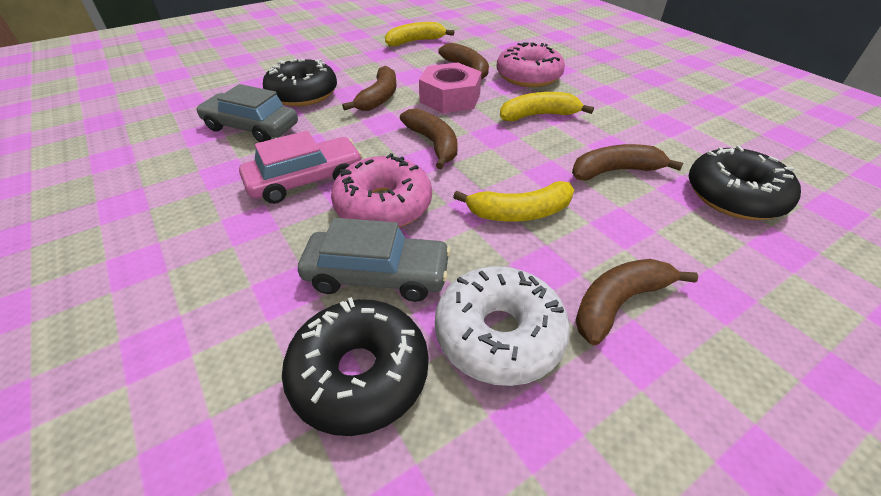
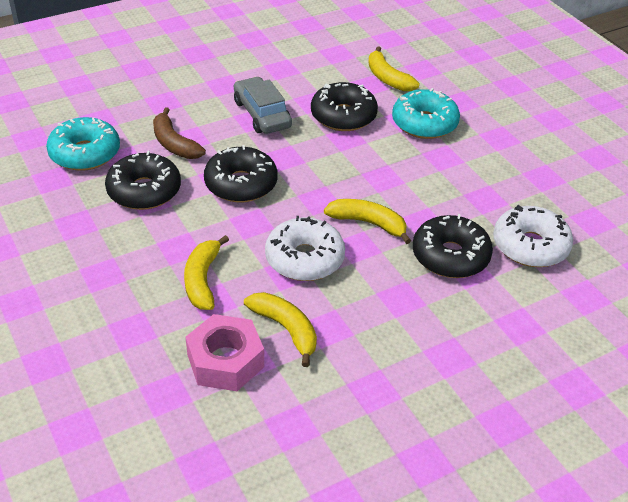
black donut: [263,59,337,107] [282,297,429,436] [689,146,801,220] = 3 -> [105,151,181,210] [204,145,278,202] [311,82,378,131] [413,214,493,278] = 4
brown banana: [342,66,397,111] [400,108,458,169] [438,43,489,80] [572,144,683,181] [575,259,698,345] = 5 -> [153,107,206,159] = 1
grey car: [196,84,298,142] [298,218,451,302] = 2 -> [234,77,292,134] = 1
pink car: [239,131,363,204] = 1 -> none = 0
pink donut: [331,153,432,228] [496,42,565,87] = 2 -> none = 0
turquoise donut: none = 0 -> [46,117,120,171] [392,88,460,139] = 2
white donut: [435,266,570,386] = 1 -> [265,216,345,281] [493,205,573,267] = 2
yellow banana: [385,22,454,47] [453,181,574,221] [500,92,594,121] = 3 -> [184,235,229,310] [244,292,317,367] [324,199,411,244] [368,46,419,92] = 4

